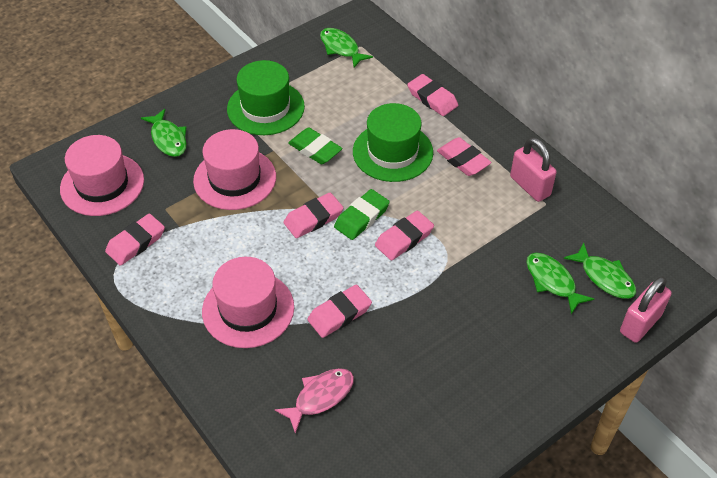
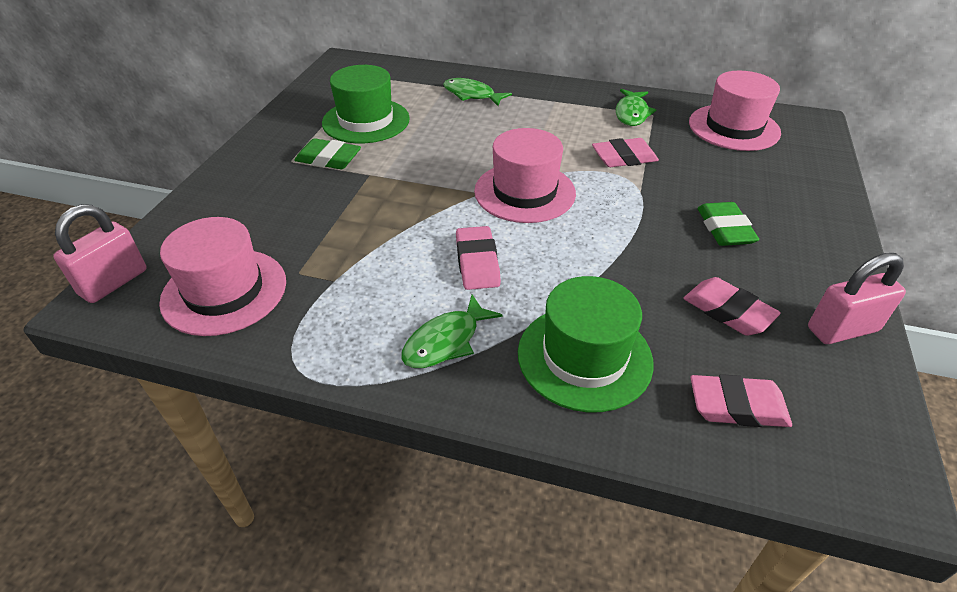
green fish: [141,109,187,157] [320,28,373,68] [526,253,594,314] [564,242,636,299] = 4 -> [401,295,503,368] [443,78,512,106] [616,89,656,126] = 3
pink eraser: [105,214,165,266] [283,193,343,238] [307,284,372,338] [375,211,434,260] [407,74,458,116] [437,137,492,176] = 6 -> [456,226,501,290] [592,138,659,167] [683,277,781,336] [690,374,792,427] = 4
pink fish: [275,368,354,433] = 1 -> none = 0

